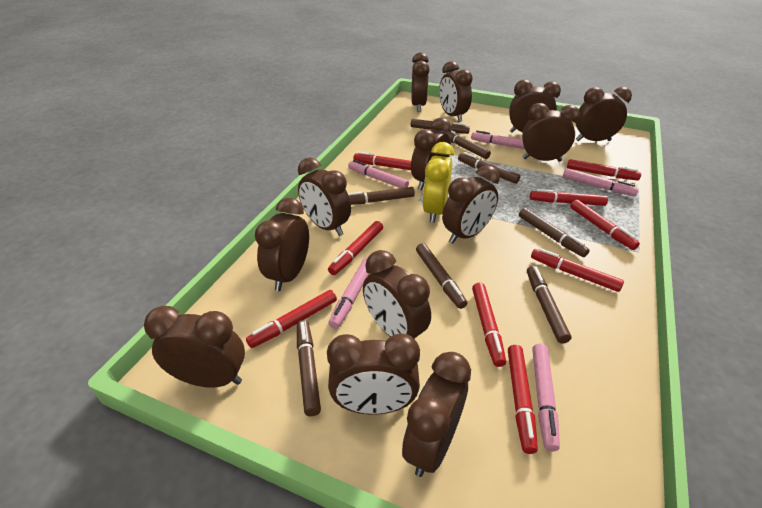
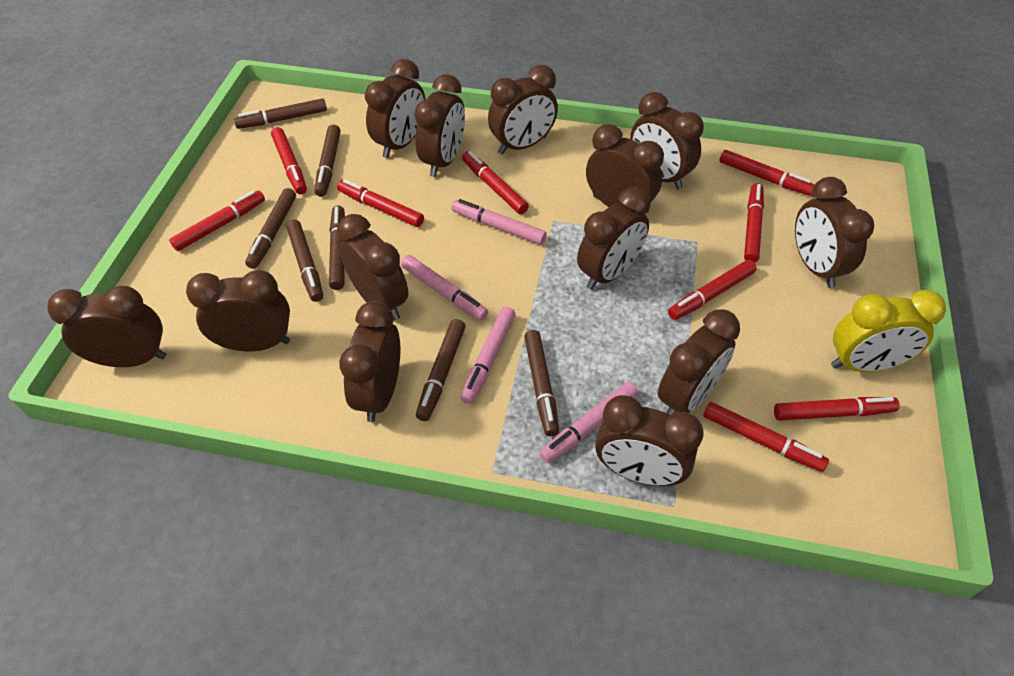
brown marker: [297,320,321,416] [348,187,415,205] [411,119,470,134] [416,243,467,309] [441,130,491,159] [458,152,520,184] [519,208,590,257] [527,266,572,343] = 8 -> [234,98,327,129] [245,188,296,269] [286,220,323,302] [315,125,341,197] [329,206,345,290] [416,319,466,421] [524,330,559,436] = 7
pink marker: [328,258,370,329] [348,160,409,188] [471,130,525,149] [532,344,560,451] [563,168,639,196] = 5 -> [401,255,488,321] [451,199,547,245] [460,307,516,404] [539,382,638,463] = 4

